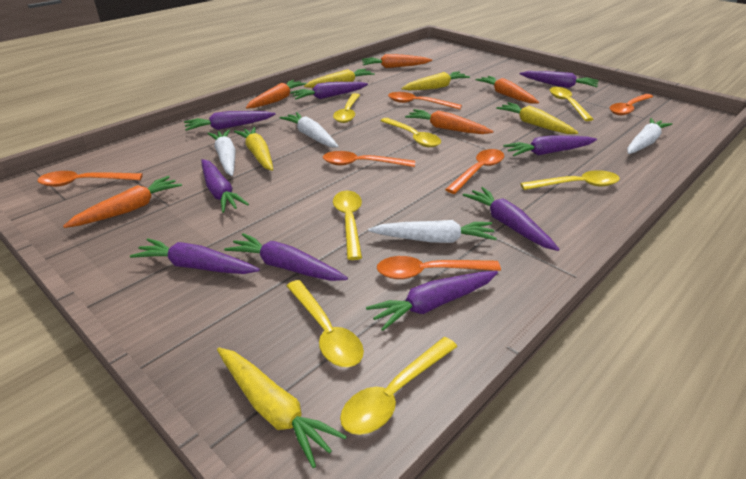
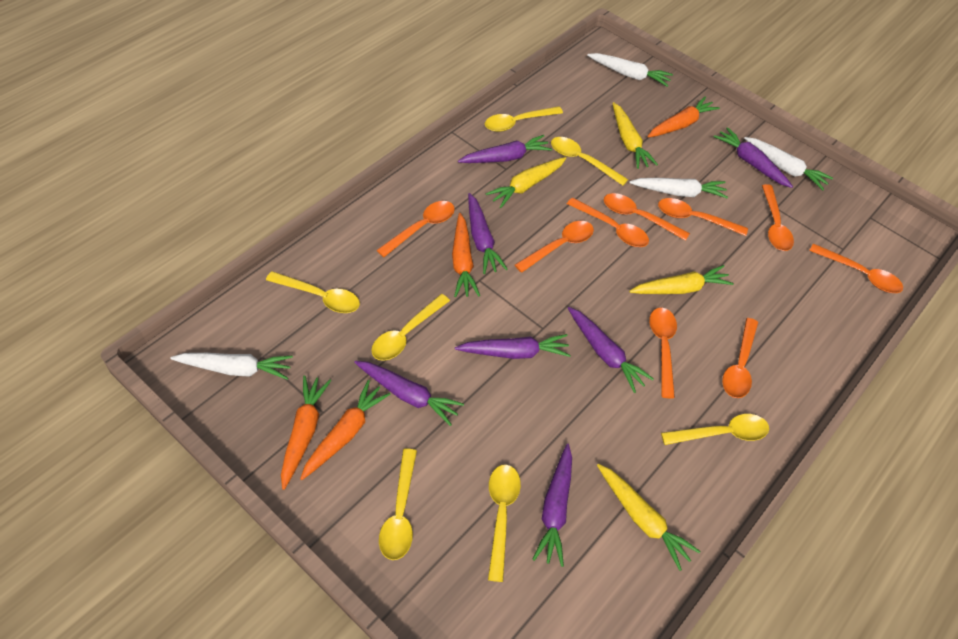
orange carrot: [63,176,182,228] [246,80,307,109] [362,54,432,68] [405,109,493,134] [475,76,539,103] = 5 -> [281,376,331,490] [300,380,391,480] [452,213,480,297] [647,96,720,138] = 4
orange spoon: [37,171,143,187] [323,151,415,167] [377,256,501,279] [388,92,462,110] [445,149,504,194] [610,94,653,115] = 6 -> [377,201,455,257] [515,221,594,273] [567,197,649,247] [604,193,690,241] [649,308,677,398] [658,198,748,236] [722,318,758,398] [762,184,794,251] [809,243,903,293] = 9
purple carrot: [130,238,260,274] [184,111,276,131] [201,159,249,213] [224,233,348,281] [290,82,368,99] [366,271,498,331] [463,187,559,251] [503,135,597,156] [520,71,599,88] = 9 -> [354,361,464,426] [455,334,571,359] [458,135,552,163] [468,193,508,274] [532,444,572,567] [568,307,654,393] [713,127,793,188] = 7
yellow carrot: [217,348,347,468] [234,127,273,171] [304,69,375,88] [401,72,470,90] [496,102,578,134] = 5 -> [486,157,566,208] [597,464,701,571] [613,102,658,169] [629,265,734,294] = 4

